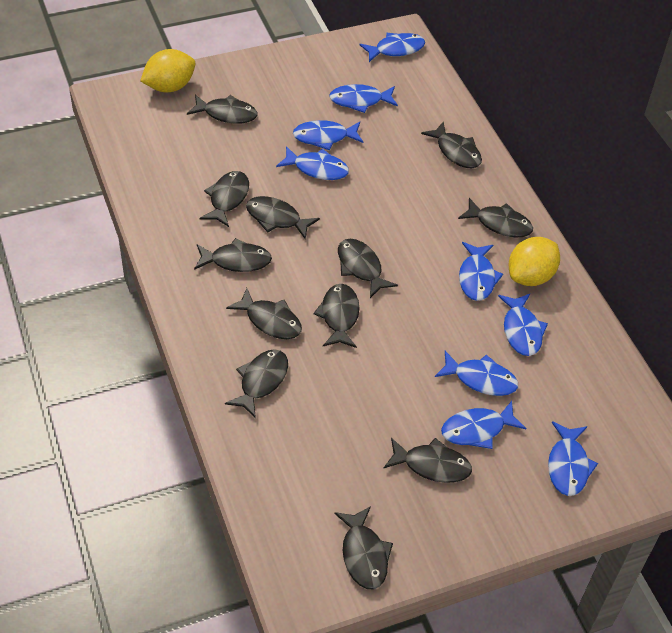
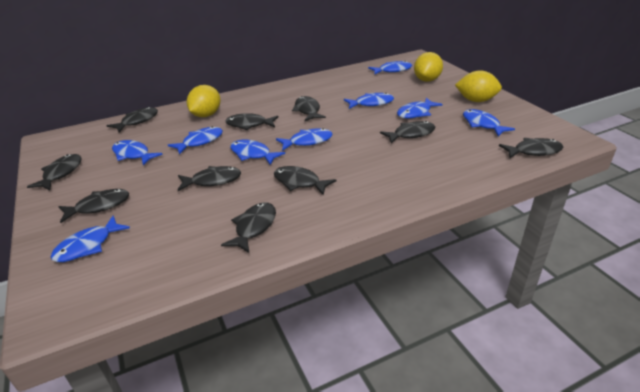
black fish: [187,95,257,124] [194,238,272,272] [200,171,249,227] [225,349,288,419] [226,288,302,339] [246,196,320,239] [314,284,360,348] [334,506,393,590] [338,239,398,298] [384,438,472,483] [421,121,482,168] [458,198,533,238] = 12 -> [27,154,81,190] [58,189,129,223] [107,107,158,132] [178,166,241,191] [221,202,276,253] [225,113,278,130] [274,166,336,195] [292,96,326,121] [380,121,435,144] [499,138,563,158] = 10
yellow lemon: [140,49,195,92] [509,237,560,286] = 2 -> [187,85,221,117] [414,52,443,82] [455,70,502,102] = 3

